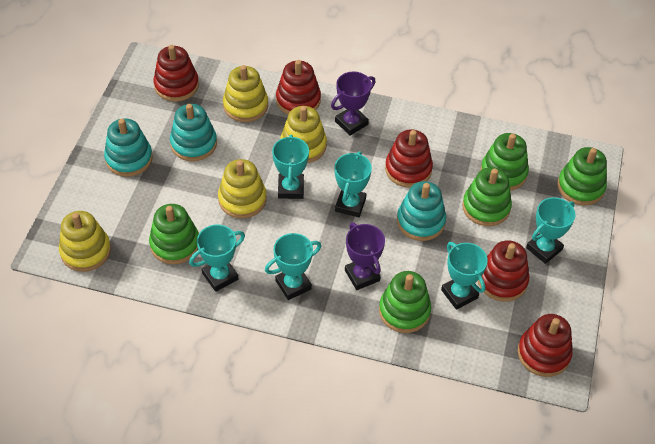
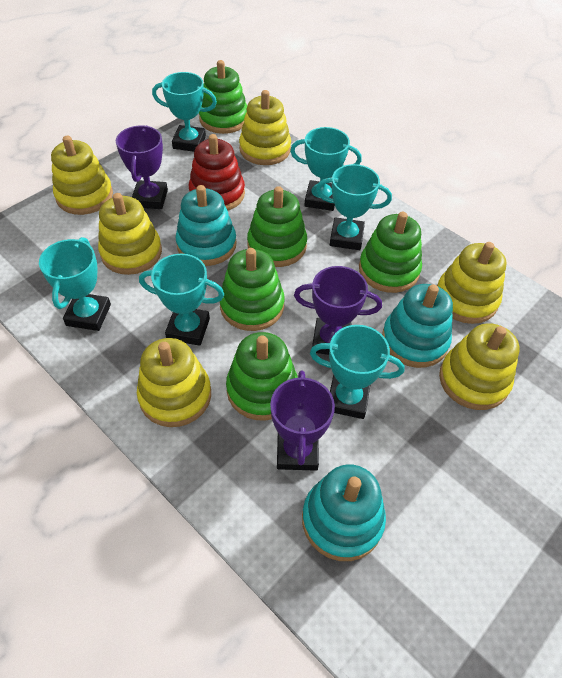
purple trophy: [331,71,375,136] [345,222,385,290] = 2 -> [116,125,168,209] [270,370,335,471] [294,266,382,355] = 3
red stacking toy: [153,45,199,102] [276,60,321,115] [385,129,433,188] [478,240,529,302] [518,314,573,377] = 5 -> [189,134,245,211] = 1
yellow stacking toy: [59,211,111,272] [218,159,267,218] [223,65,268,122] [280,106,327,163] = 4 -> [51,136,113,215] [98,193,162,275] [137,338,211,427] [239,90,291,165] [437,242,506,324] [439,323,519,410] = 6

